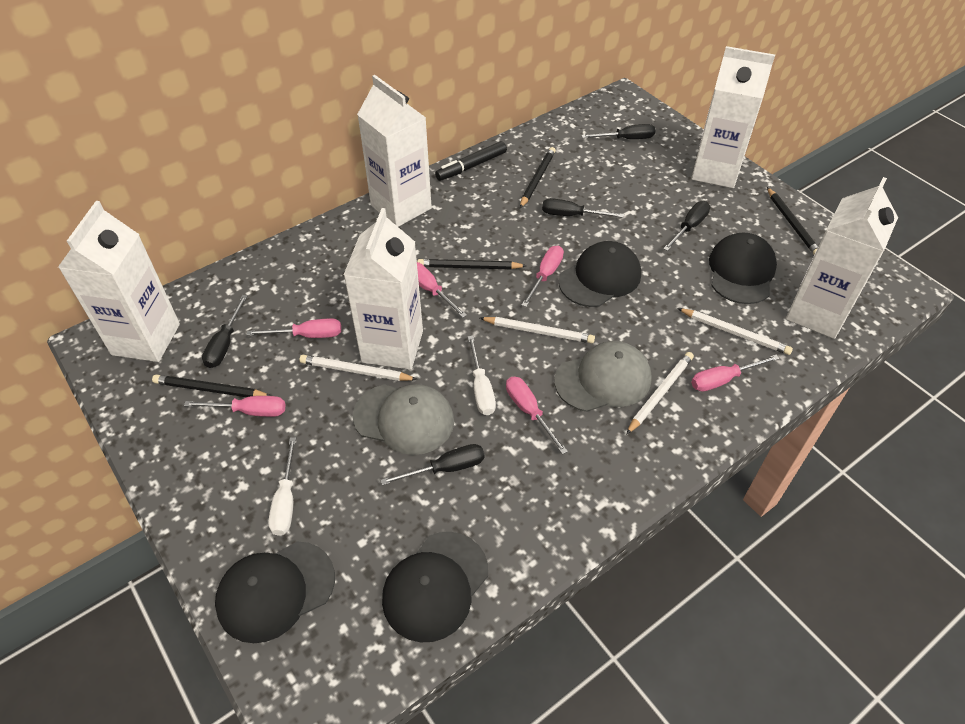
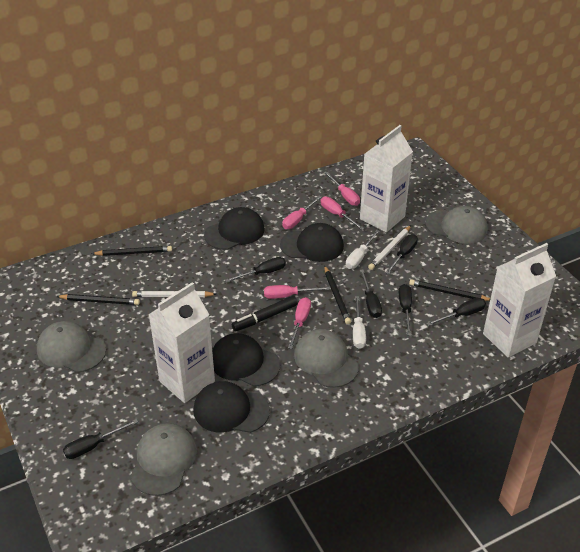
black screwdriver: [202,295,248,368] [380,444,485,486] [542,198,624,218] [581,124,655,139] [663,201,710,251] = 5 -> [63,419,138,459] [225,257,286,282] [360,269,382,318] [385,234,418,274] [399,284,412,335] [426,298,486,326] = 6
grey cap: [353,384,454,455] [554,341,652,412] = 2 -> [37,321,106,372] [130,423,197,496] [294,329,359,388] [425,206,488,244] = 4
pink screwdriver: [184,396,286,417] [247,318,341,338] [417,262,467,318] [506,377,568,454] [522,246,564,307] [691,355,780,392] = 6 -> [264,285,330,299] [282,196,322,229] [288,297,311,349] [320,196,364,230] [325,172,360,206] = 5
white carton: [58,201,180,362] [344,208,423,370] [357,75,432,227] [691,46,775,188] [786,177,898,339] = 5 -> [148,282,215,403] [360,125,413,232] [483,243,556,358] = 3
white pencil: [299,355,418,381] [480,317,595,343] [626,352,694,435] [677,308,793,355] = 4 -> [132,291,216,297] [368,225,411,270] = 2

